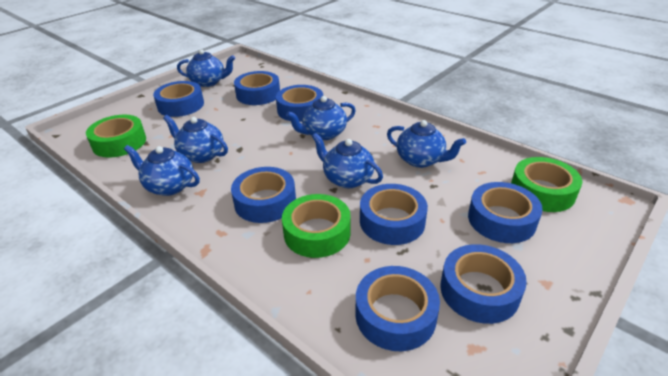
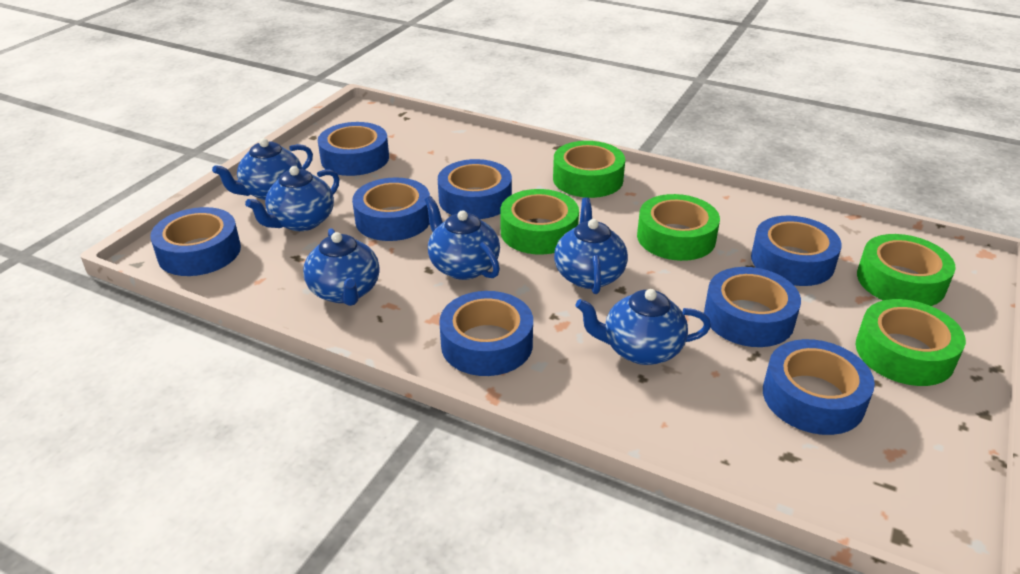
green tape: [86,115,146,158] [282,194,351,258] [511,157,582,212] = 3 -> [500,189,579,254] [553,141,625,198] [637,194,720,261] [856,299,966,386] [857,234,956,306] = 5

